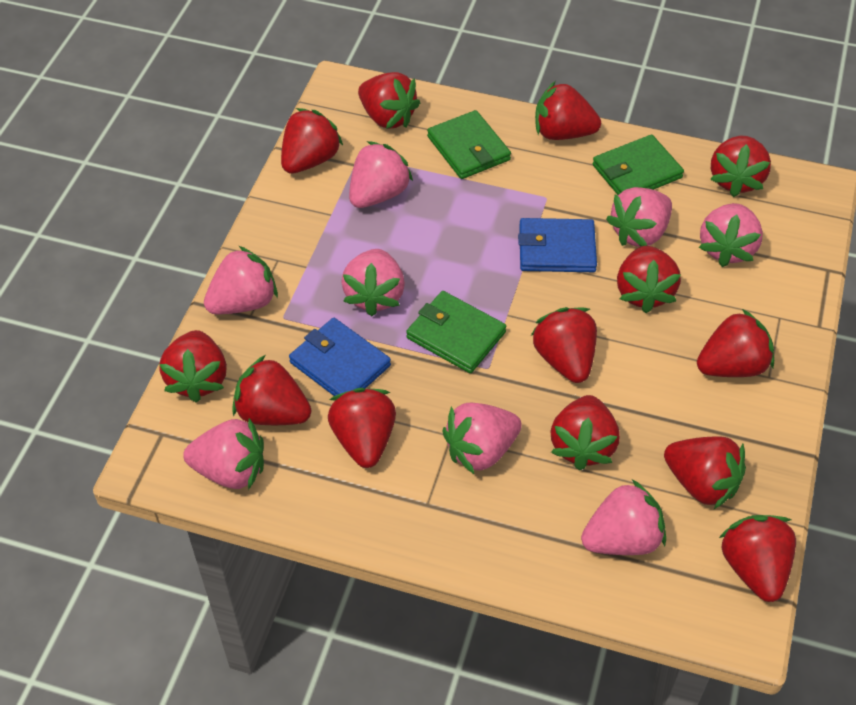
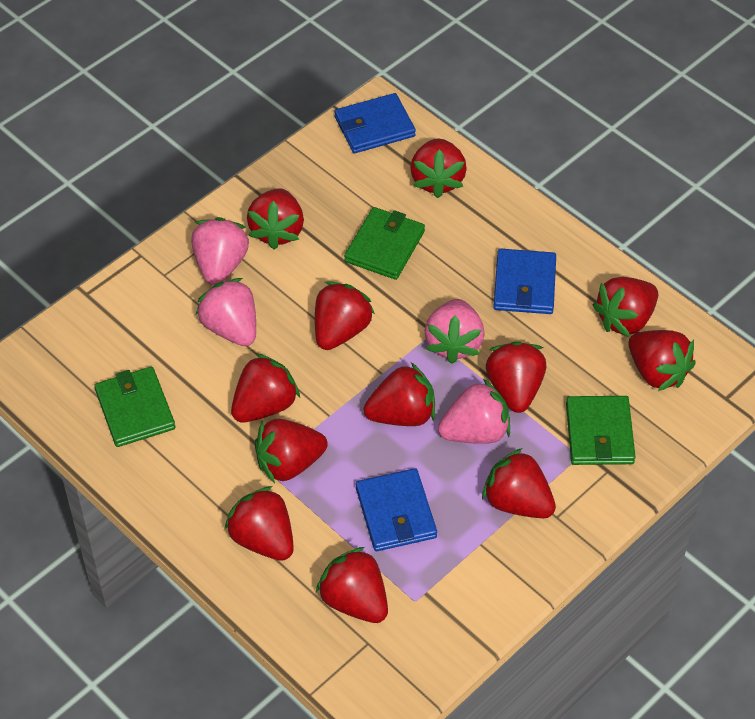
blue wallet: [289,318,391,396] [518,218,597,272] = 2 -> [334,93,416,153] [356,468,437,551] [493,248,556,314] = 3
pink strawberry: [183,418,264,490] [204,246,278,314] [341,249,405,316] [349,141,413,208] [442,403,522,474] [581,479,666,555] [606,187,672,247] [699,203,763,267] = 8 -> [191,217,249,285] [196,278,256,346] [425,299,485,364] [438,379,510,444] = 4
red strawberry: [159,330,227,403] [232,355,311,425] [281,108,343,174] [328,388,396,468] [358,72,420,129] [531,307,597,383] [535,82,601,140] [551,395,620,470] [617,246,681,313] [664,436,746,509] [697,309,774,377] [710,136,771,197] [719,515,796,602] = 13 -> [224,486,294,561] [231,353,300,423] [247,188,304,249] [255,419,328,483] [315,281,375,350] [316,547,388,623] [364,362,435,426] [411,138,467,198] [482,448,556,518] [486,341,546,413] [593,277,658,337] [629,330,696,391] = 12

